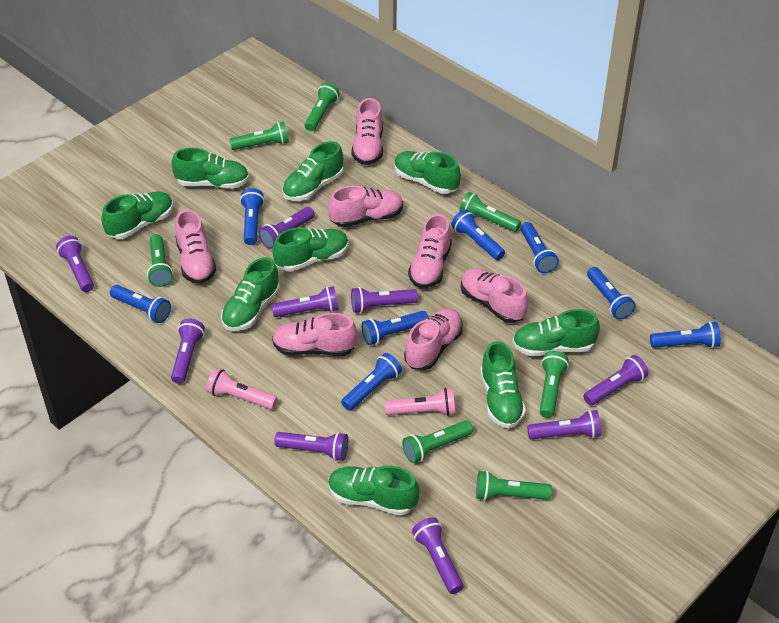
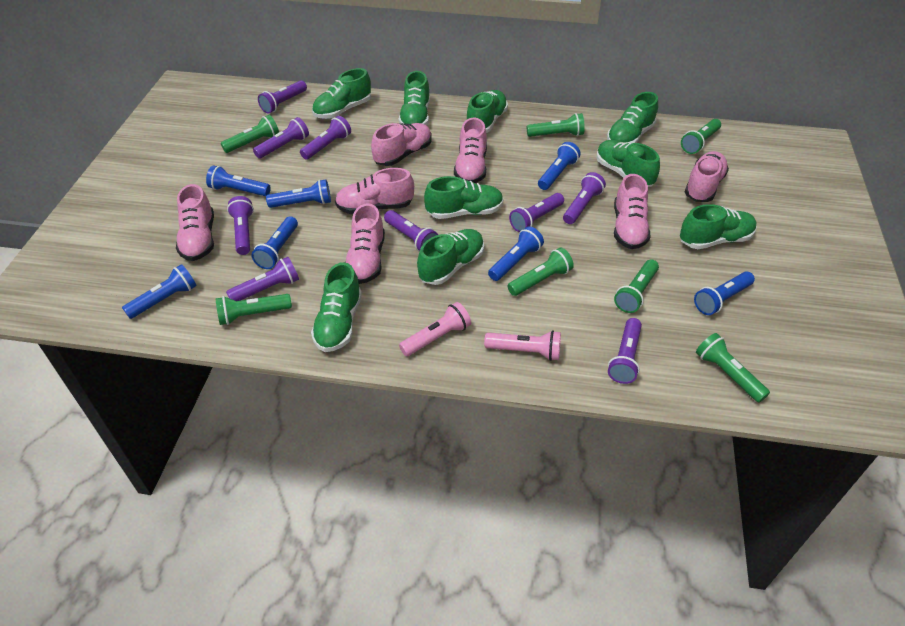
blue flashlight: [110,285,171,323] [240,188,264,245] [341,353,402,411] [362,311,428,345] [451,209,505,260] [521,222,559,273] [587,267,636,320] [650,321,721,348] = 8 -> [122,264,196,319] [206,165,271,196] [251,216,298,269] [266,180,331,208] [488,227,544,281] [538,142,581,190] [694,271,755,315] = 7

